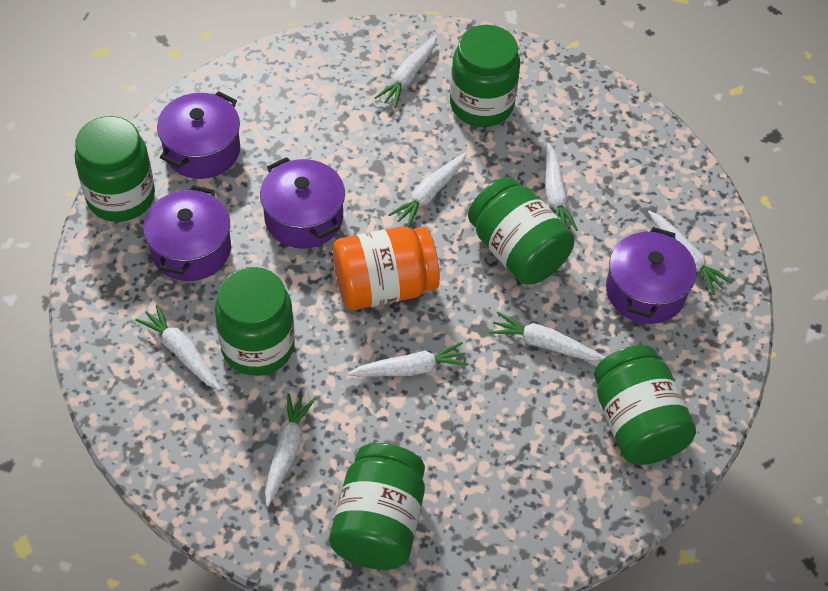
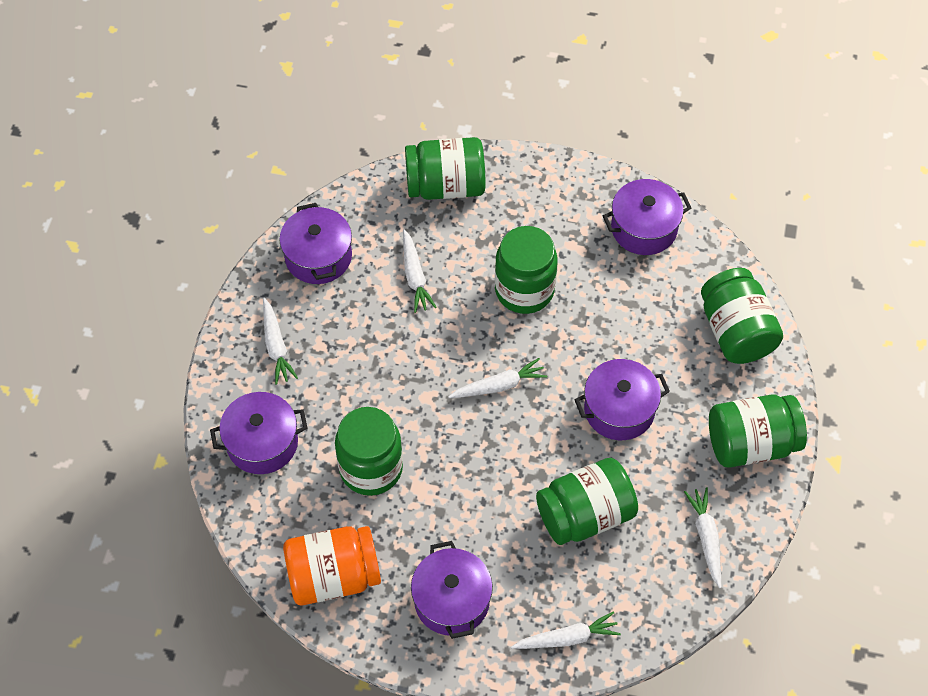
purple pot: [143,185,231,281] [157,91,240,179] [260,157,345,249] [606,227,697,324] = 4 -> [210,392,308,474] [279,203,352,284] [411,541,493,639] [574,359,670,440] [603,179,691,255] = 5
white carrot: [135,304,221,390] [265,393,315,507] [348,342,469,377] [375,35,437,108] [388,153,467,227] [489,312,606,361] [545,143,578,231] [648,211,733,295] = 8 -> [263,298,298,385] [403,229,437,313] [448,358,547,398] [511,611,621,649] [684,487,721,588] = 5

